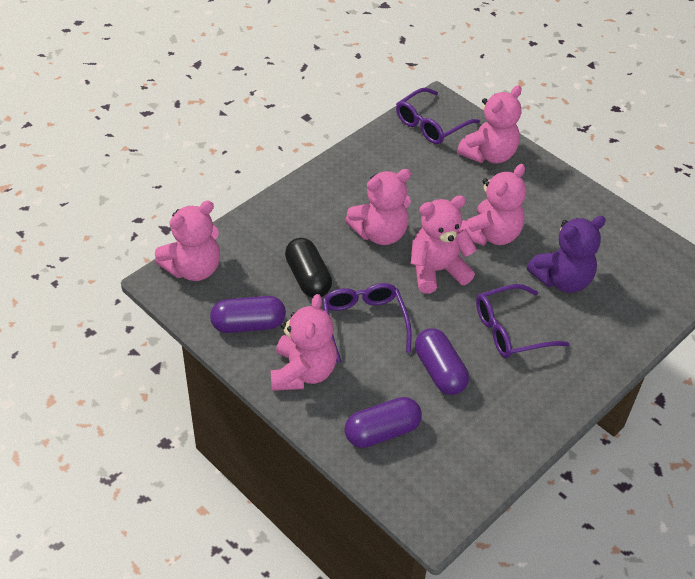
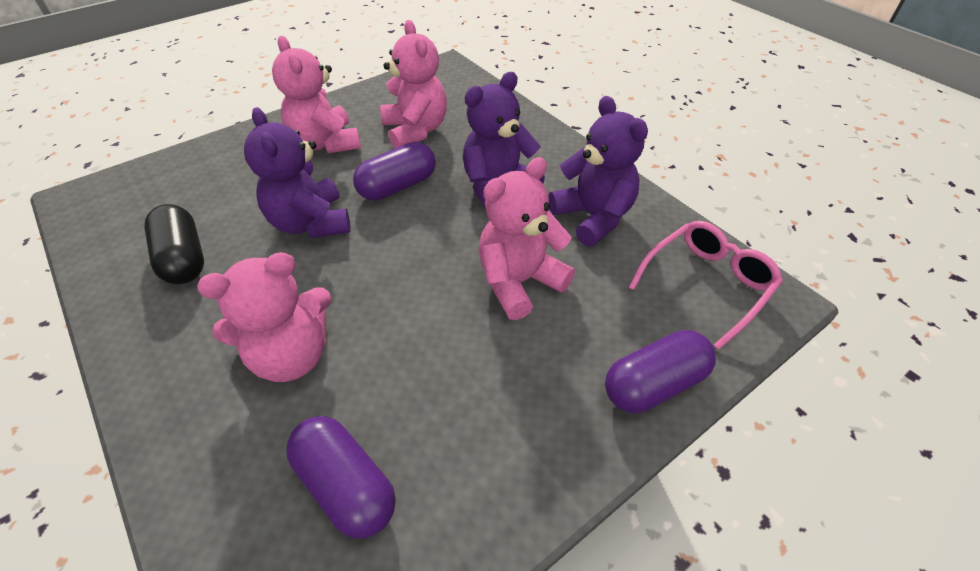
pink glasses: none = 0 -> [628,221,783,350] = 1
pink teddy bear: [155,201,220,281] [271,294,337,391] [345,169,411,245] [411,195,477,294] [457,85,522,163] [459,164,526,246] = 6 -> [197,252,332,382] [272,36,361,153] [380,20,447,148] [479,157,575,320] = 4
purple glasses: [322,283,411,363] [396,88,480,144] [476,284,569,358] = 3 -> none = 0
purple teddy bear: [526,216,606,293] = 1 -> [244,107,351,238] [463,72,545,207] [548,96,648,247] = 3

